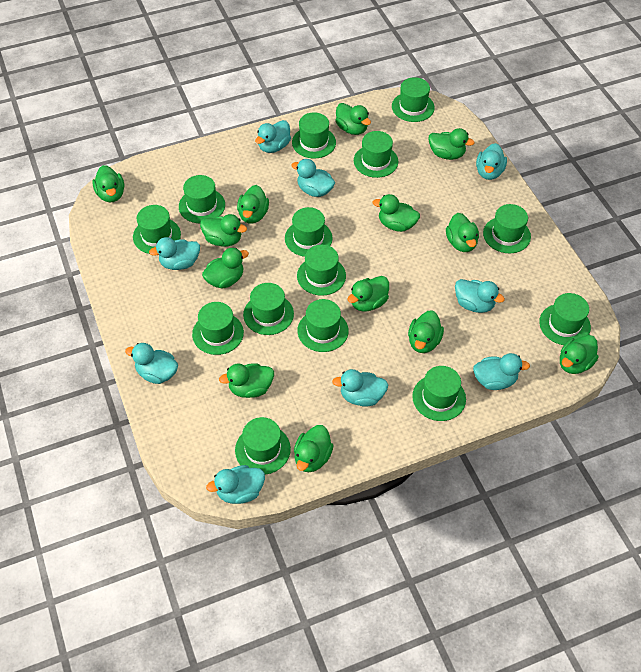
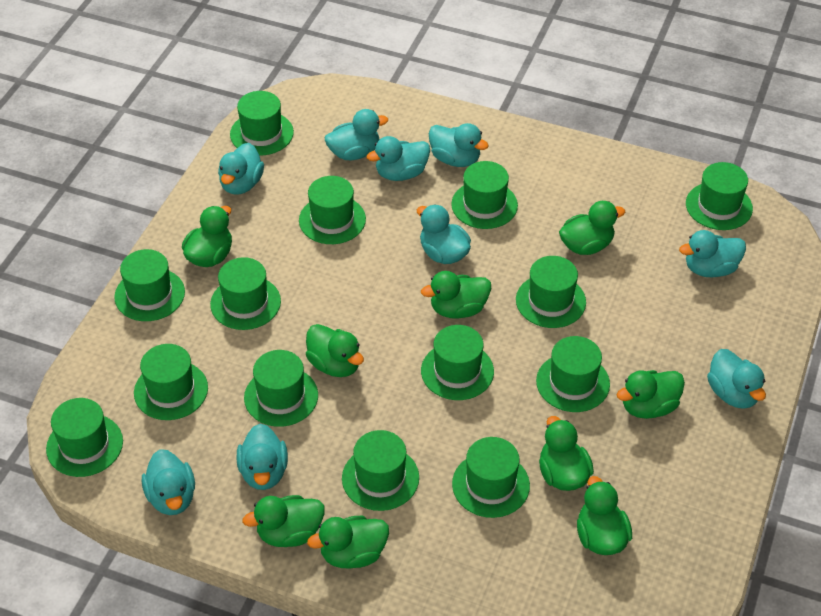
green duck: [92,165,124,202] [200,214,247,247] [202,248,249,288] [219,363,274,398] [237,185,269,223] [294,425,333,472] [335,103,371,135] [347,276,389,312] [372,194,420,232] [408,310,444,353] [428,128,475,160] [446,213,479,252] [560,335,599,374] = 13 -> [182,206,232,267] [242,495,325,547] [306,324,364,377] [307,516,389,568] [421,271,491,319] [539,416,594,491] [559,201,625,255] [577,476,632,555] [616,370,685,419] = 9

